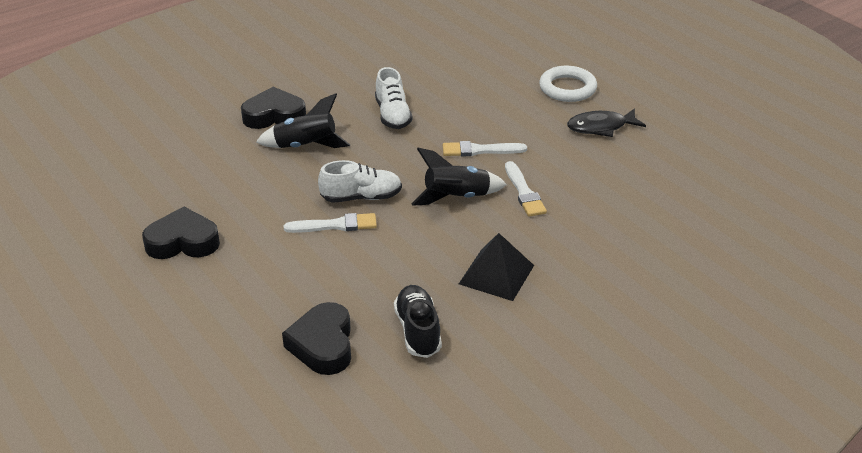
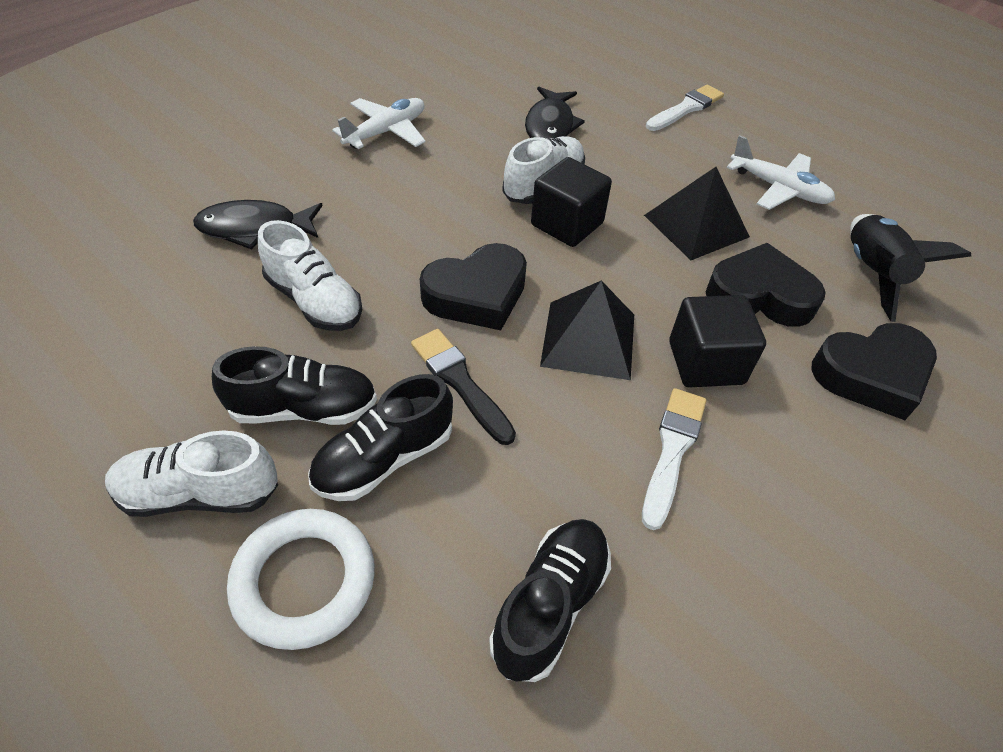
black brush: none = 0 -> [411,329,516,445] = 1
black cube: none = 0 -> [531,157,612,247] [669,295,766,387] = 2
black fish: [567,109,646,137] = 1 -> [193,200,323,249] [525,87,585,138] = 2
black pyramid: [459,233,534,301] = 1 -> [540,280,634,380] [644,167,750,260] = 2
black rocket: [256,93,350,148] [412,148,507,206] = 2 -> [850,214,971,322] = 1
black shoe: [394,285,442,358] = 1 -> [212,346,377,425] [308,374,453,501] [489,519,611,682] = 3
white brush: [284,213,377,233] [443,141,527,156] [505,161,547,217] = 3 -> [642,388,706,530] [646,85,724,131] = 2
white plane: none = 0 -> [332,98,426,149] [727,135,835,210] = 2
white shoe: [318,160,402,203] [375,67,413,129] = 2 -> [105,430,278,517] [258,220,362,331] [502,136,585,204] = 3

